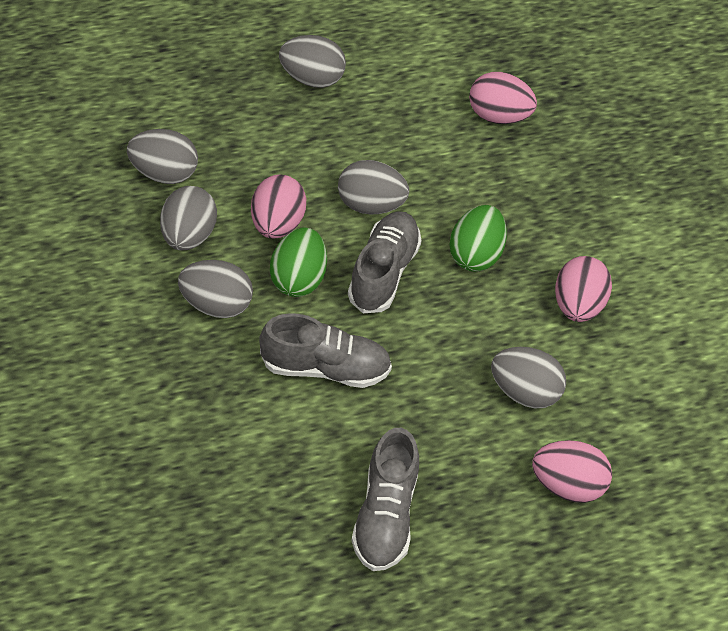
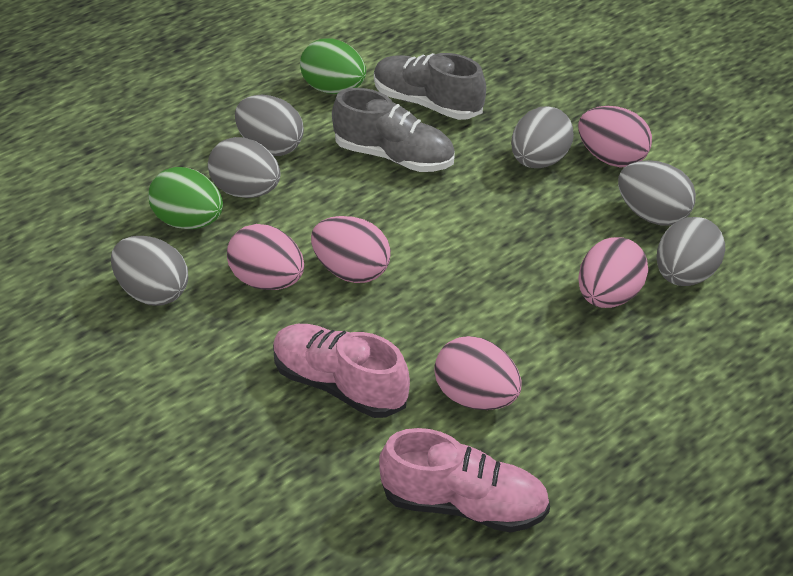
grey shoe: [259,313,392,388] [348,211,422,313] [352,428,419,571] = 3 -> [332,88,455,172] [374,53,486,120] = 2
pink egg: [251,174,306,239] [469,72,537,124] [532,440,612,503] [555,256,612,322] = 4 -> [227,224,304,290] [311,216,391,283] [434,336,521,410] [578,106,652,167] [578,237,648,308] = 5
pink shoe: none = 0 -> [273,324,410,418] [379,428,550,533] = 2

